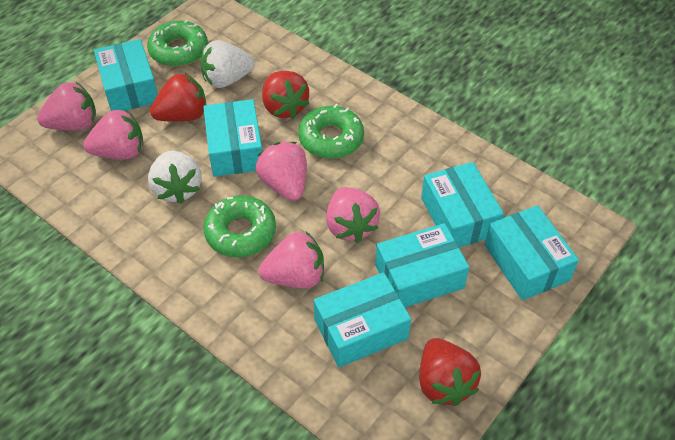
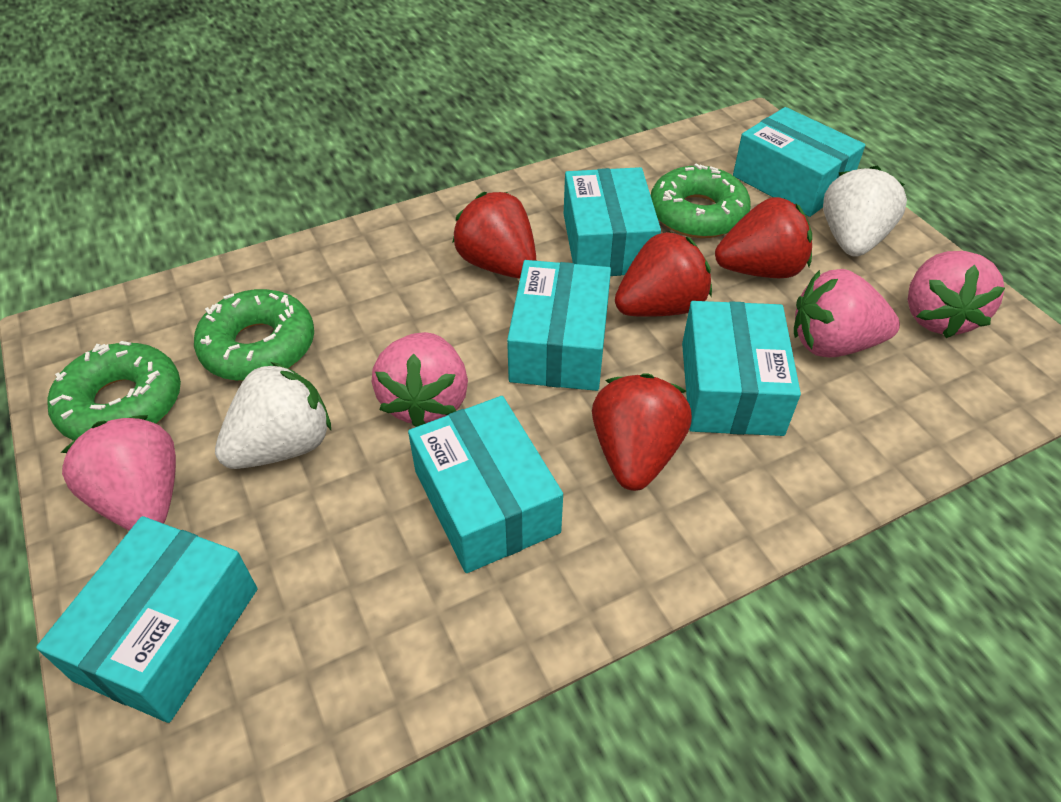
pink strawberry: [37,82,96,131] [83,109,143,160] [256,142,307,201] [258,232,324,288] [326,187,380,243] = 5 -> [60,415,176,531] [372,332,468,427] [794,269,900,357] [908,251,1005,338] = 4
red strawberry: [150,73,206,122] [262,71,309,119] [419,338,481,406] = 3 -> [452,192,536,279] [592,373,692,491] [615,231,712,317] [715,197,812,278] = 4

